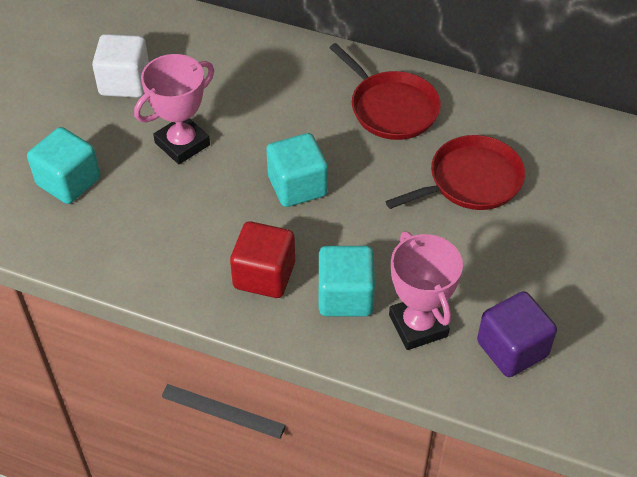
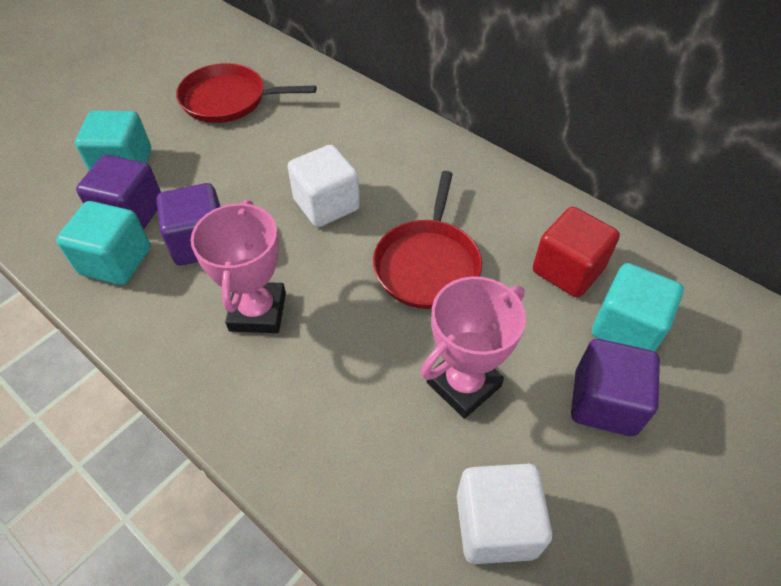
purple cube: [477,291,557,377] = 1 -> [76,155,161,230] [157,183,221,265] [571,339,660,436] = 3
white cube: [92,34,149,98] = 1 -> [288,145,360,227] [457,464,552,564] = 2

